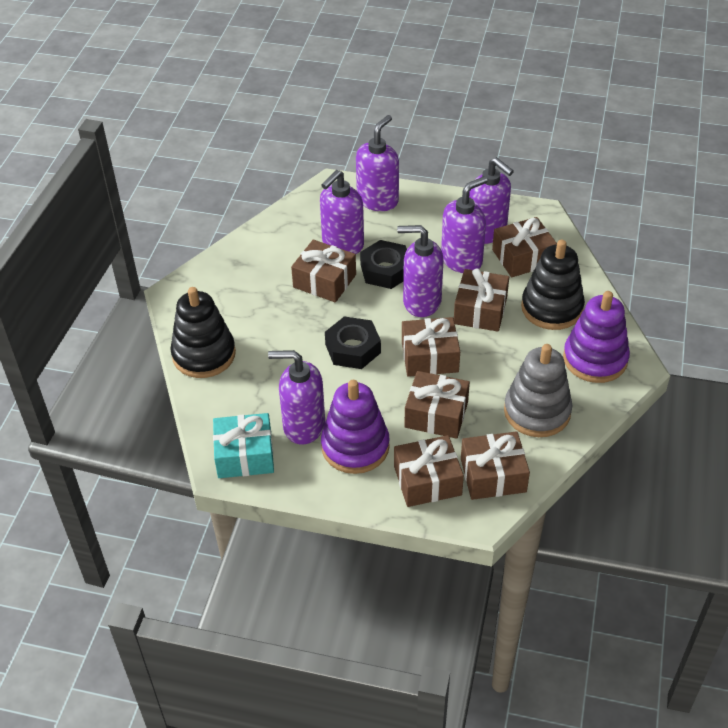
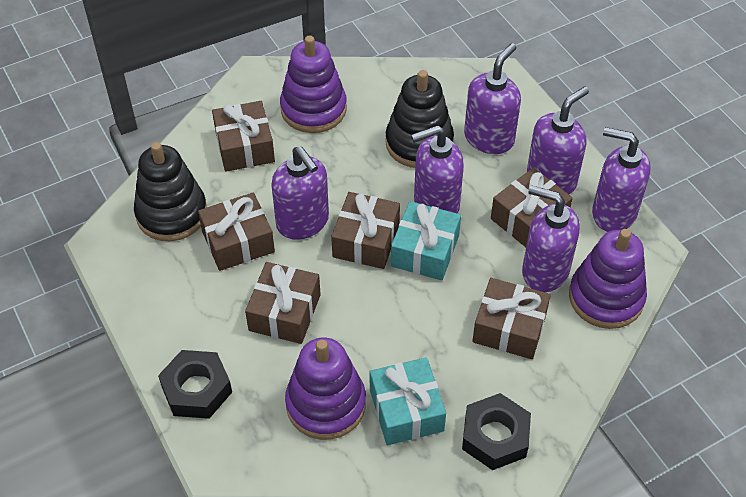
brown gift: [291,239,356,302] [394,435,464,507] [402,317,460,377] [404,371,470,439] [454,268,509,332] [461,431,530,500] [492,217,557,277] = 7 -> [198,192,275,271] [212,101,275,172] [245,262,321,344] [331,192,400,269] [472,278,551,359] [491,168,573,247] = 6
grey stacking toy: [504,344,572,437] = 1 -> none = 0
purple stacking toy: [321,380,390,474] [563,291,630,383] = 2 -> [280,35,347,133] [285,338,366,440] [569,229,647,329] = 3
turquoise gift: [213,413,274,478] = 1 -> [370,357,446,445] [391,201,461,280] = 2

